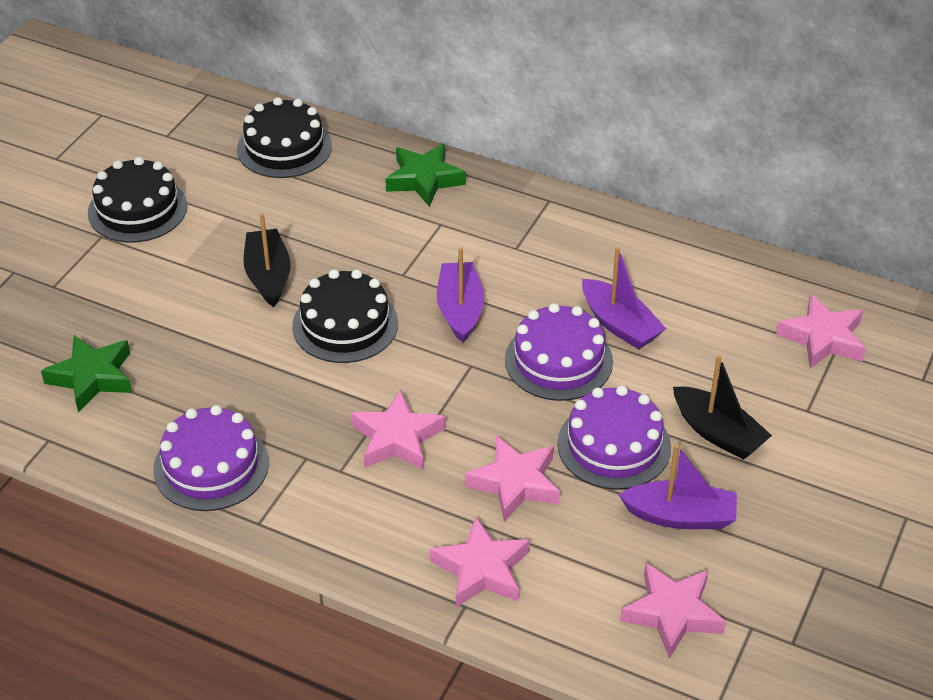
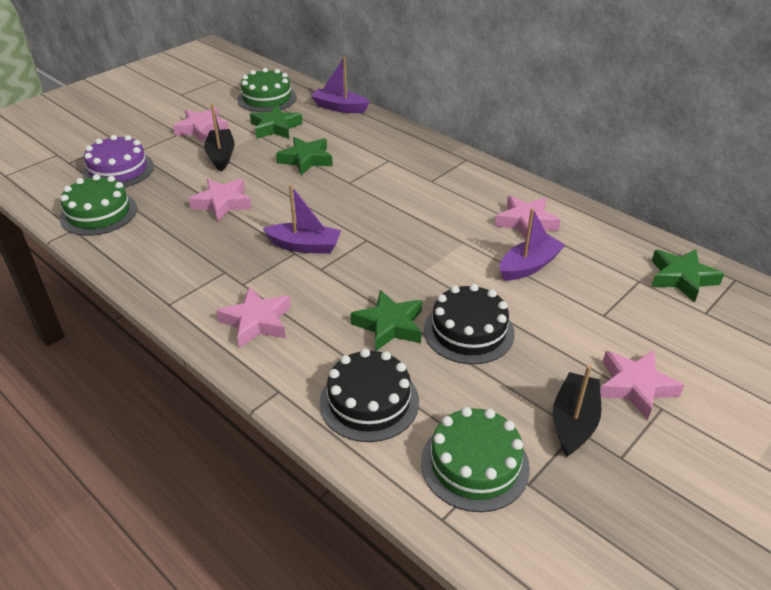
black cake: [88,157,187,243] [237,97,332,178] [292,269,398,363] = 3 -> [319,349,419,442] [424,284,515,364] = 2
green cake: none = 0 -> [59,174,137,236] [237,68,297,112] [421,407,530,512] = 3
green star: [41,335,132,412] [385,143,466,207] = 2 -> [250,105,303,139] [276,137,333,175] [351,290,422,351] [651,249,724,302] = 4
purple cake: [153,405,269,511] [505,303,613,401] [557,385,671,490] = 3 -> [82,135,154,187] = 1

